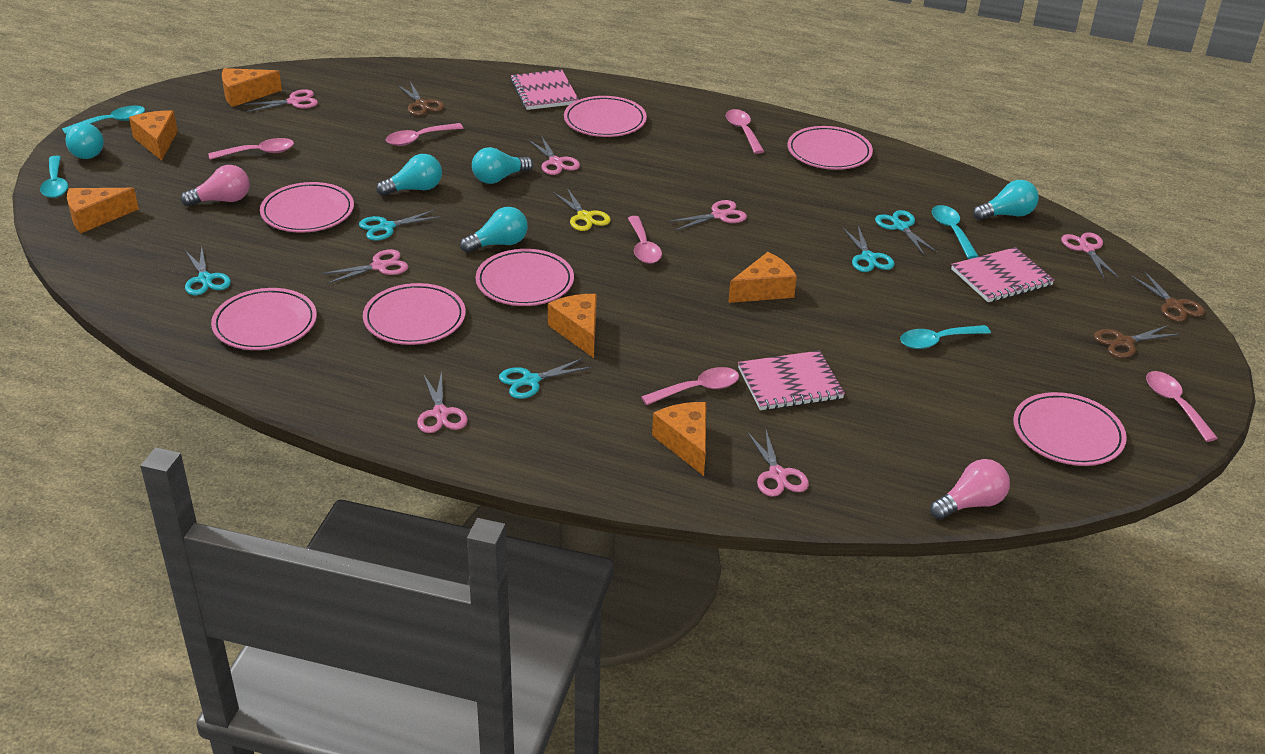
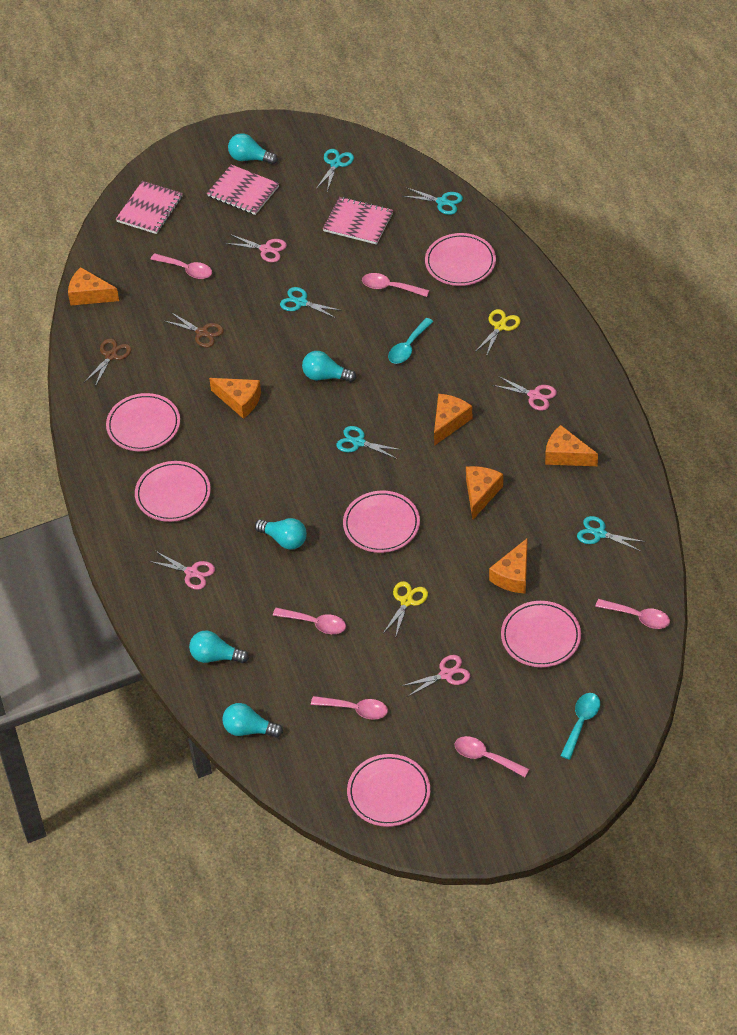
brown scissors: [397,82,444,116] [1094,325,1180,358] [1131,271,1205,322] = 3 -> [85,339,132,386] [165,312,224,348] = 2
pink light bulb: [181,165,249,206] [930,459,1010,519] = 2 -> none = 0
pink plate: [211,288,317,350] [260,182,354,233] [363,283,466,345] [476,249,574,306] [564,96,647,137] [787,126,873,170] [1013,392,1127,466] = 7 -> [106,393,180,451] [135,461,211,522] [343,491,420,553] [347,754,430,827] [425,233,496,286] [501,601,581,667] = 6
pink scissors: [244,89,318,112] [322,249,408,284] [417,371,468,433] [528,137,580,175] [668,200,747,230] [747,430,809,497] [1061,232,1119,278] = 7 -> [149,551,215,590] [226,234,287,262] [402,655,470,697] [492,376,557,411] = 4
turquoise spoon: [40,156,68,198] [62,105,145,134] [900,325,991,349] [932,205,979,259] = 4 -> [388,318,433,364] [560,693,600,760] = 2
yellow scissors: [553,188,611,231] = 1 -> [383,581,428,639] [475,309,521,356] = 2

